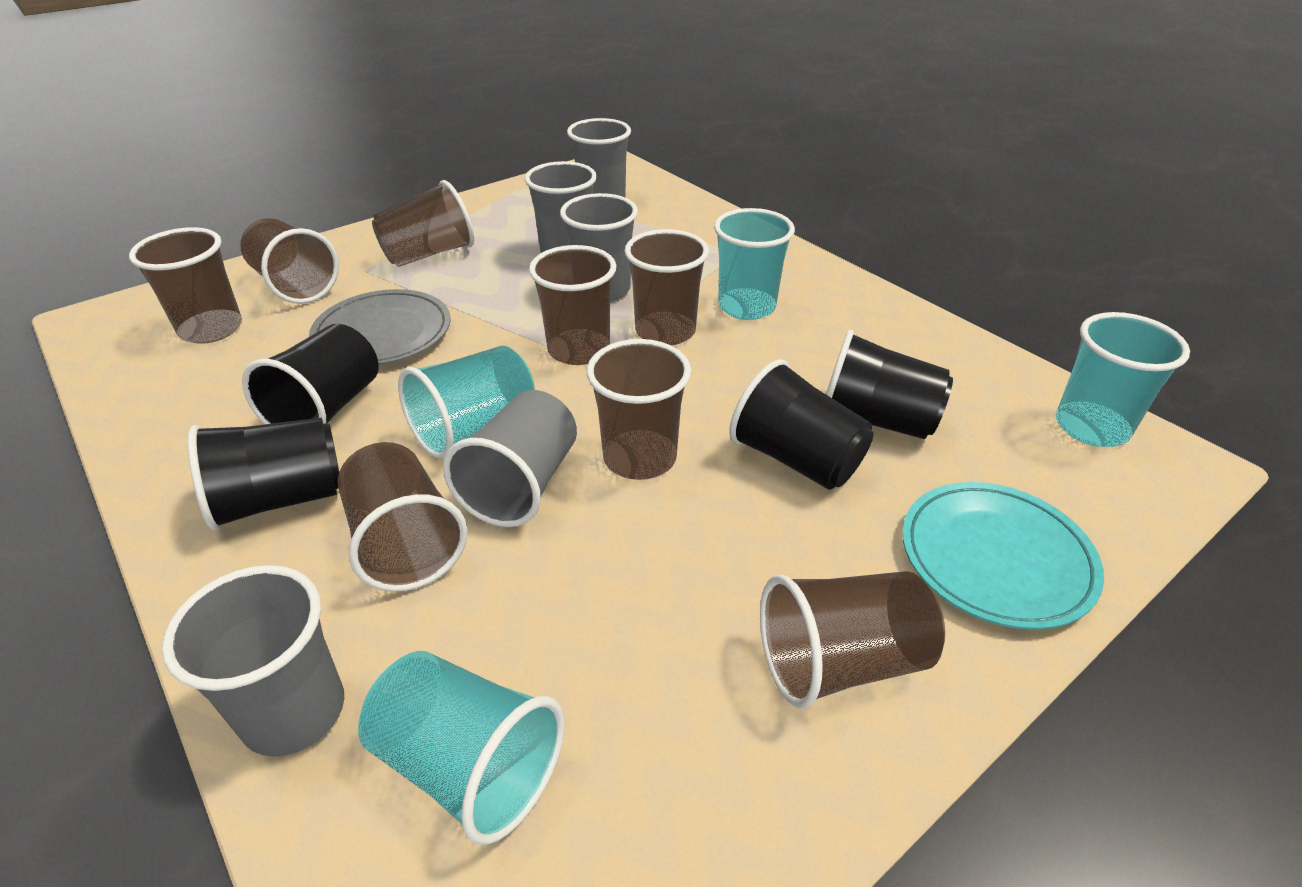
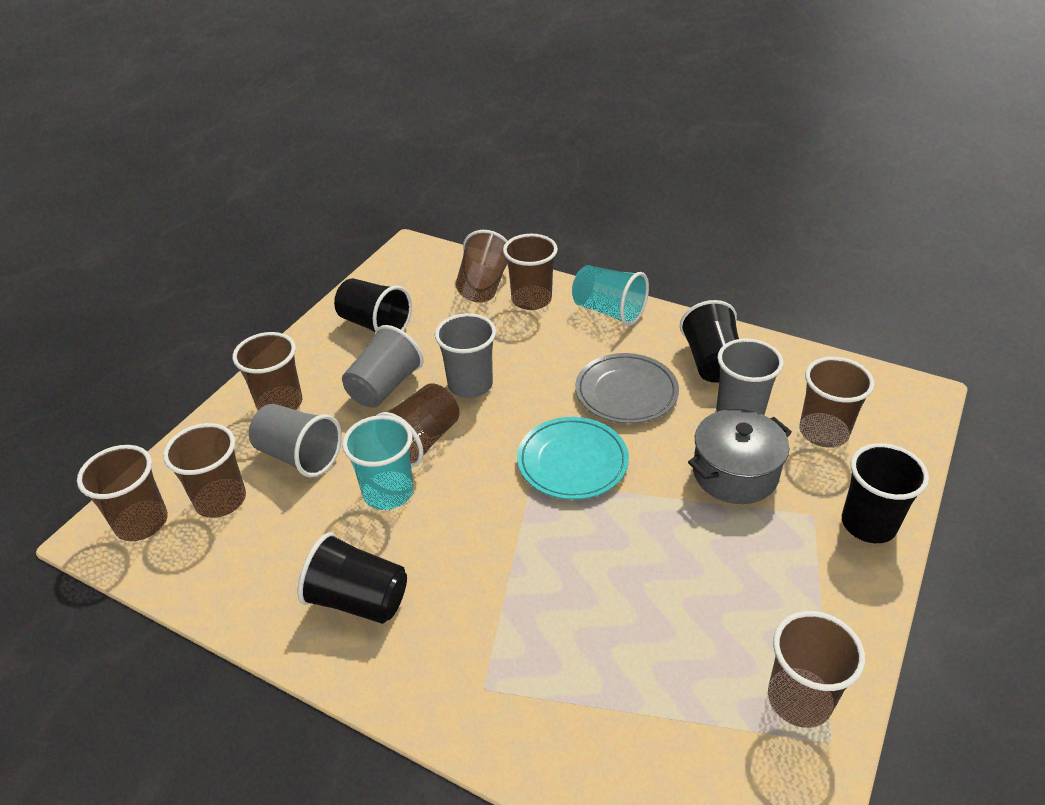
grey cup: [162,565,344,757] [443,390,577,527] [525,161,597,253] [560,193,638,301] [567,118,631,197] = 5 -> [249,404,342,478] [342,325,424,408] [435,313,496,398] [716,339,784,415] = 4
grey pot: none = 0 -> [688,409,792,504] = 1
turquoise cup: [358,651,565,845] [398,346,535,459] [714,208,795,320] [1056,312,1190,447] = 4 -> [342,415,413,510] [572,265,649,326] = 2

